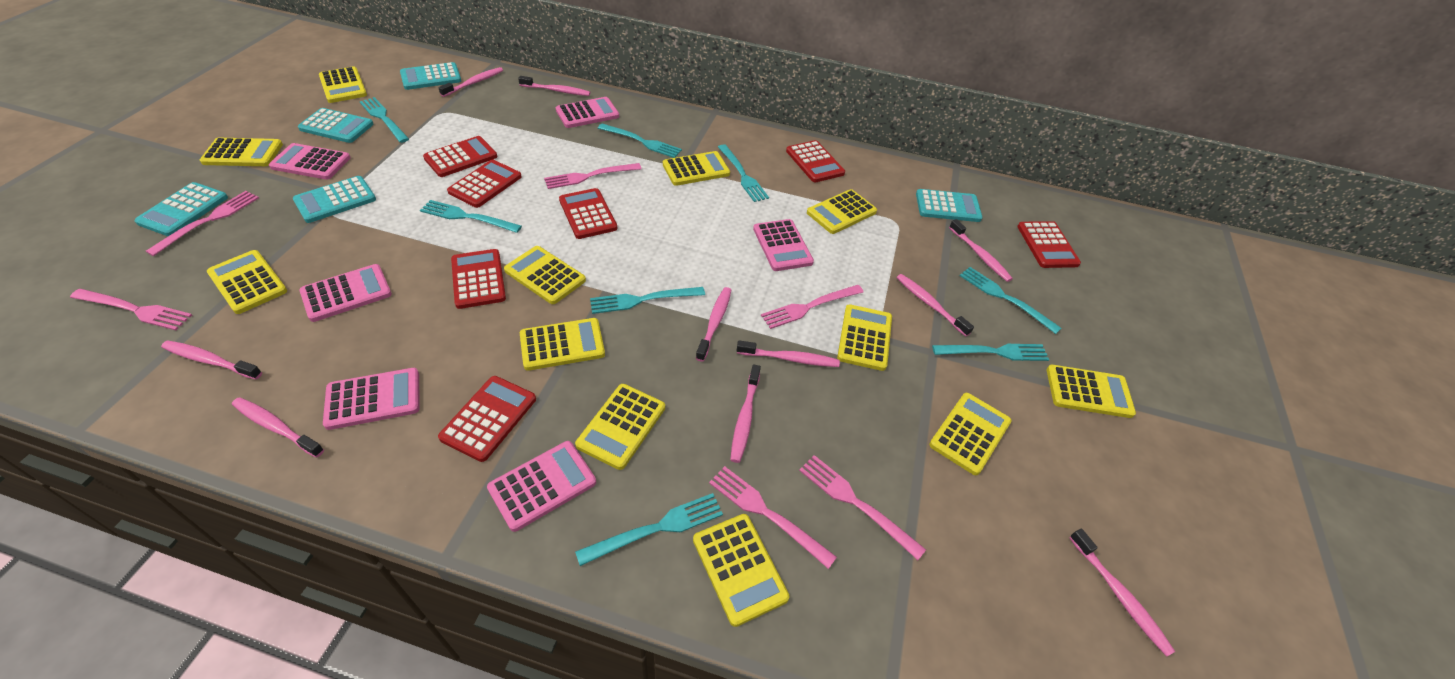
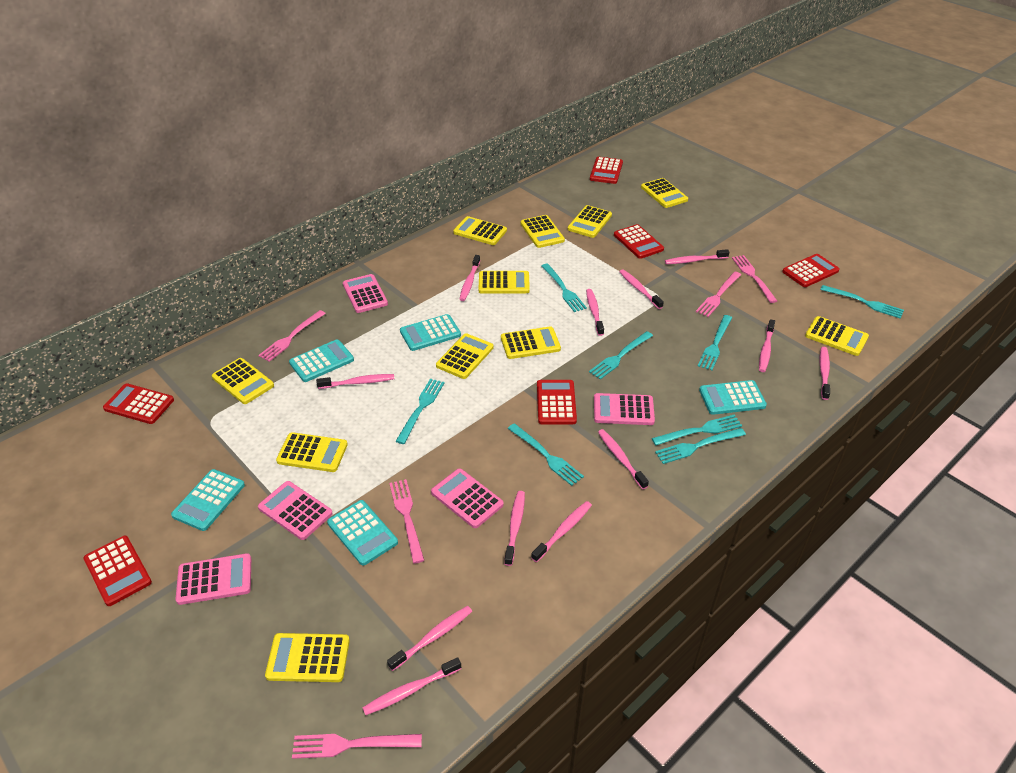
pink calculator: [269,143,351,180] [299,264,392,322] [323,368,420,430] [487,441,596,532] [556,97,619,128] [753,219,814,271] = 6 -> [175,553,251,605] [258,481,333,540] [343,274,388,313] [431,468,504,528] [594,393,655,425] = 5
pink fork: [70,289,192,330] [146,191,259,256] [544,163,642,189] [709,466,837,569] [761,285,864,329] [799,455,926,560] = 6 -> [258,310,326,362] [292,734,422,759] [389,479,424,564] [696,272,741,317] [732,255,777,303] = 5
pink toothbrush: [161,340,262,380] [232,397,324,457] [438,67,503,97] [518,76,590,96] [696,287,731,362] [730,365,761,463] [737,340,840,367] [897,274,974,336] [949,219,1013,282] [1069,529,1175,657] = 10 -> [316,374,394,389] [363,657,461,715] [387,606,472,671] [459,255,480,301] [504,491,525,566] [531,501,592,562] [586,289,604,336] [598,429,649,489] [619,269,664,309] [665,249,730,264] [759,319,775,372] [819,347,830,400] = 12
red calculator: [423,136,497,177] [438,376,536,462] [447,160,522,208] [451,249,506,309] [559,188,617,239] [786,140,845,182] [1017,221,1081,268] = 7 -> [84,535,152,606] [103,384,174,424] [537,380,577,424] [590,157,623,184] [614,224,664,259] [782,254,839,287] = 6
yellow calculator: [200,138,283,166] [207,250,287,314] [319,66,367,103] [504,246,586,304] [520,318,605,371] [575,384,665,470] [663,151,730,186] [693,514,789,627] [807,189,877,234] [837,304,892,371] [929,393,1012,475] [1047,365,1136,418] = 12 -> [212,358,274,404] [265,633,350,682] [276,432,348,472] [436,333,494,379] [453,216,507,245] [479,271,530,293] [501,326,561,359] [521,215,565,248] [568,205,612,238] [641,178,688,208] [805,316,869,356] = 11

